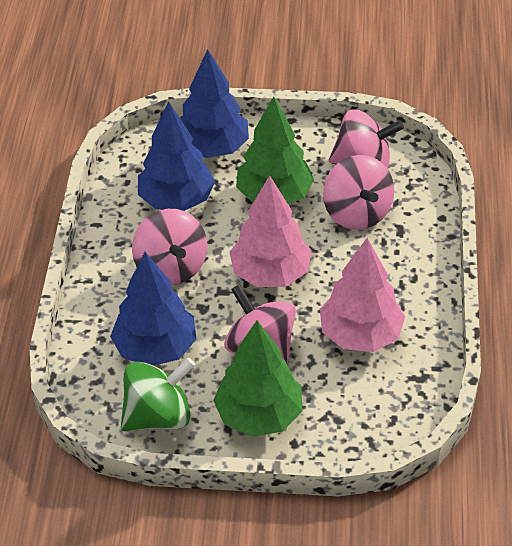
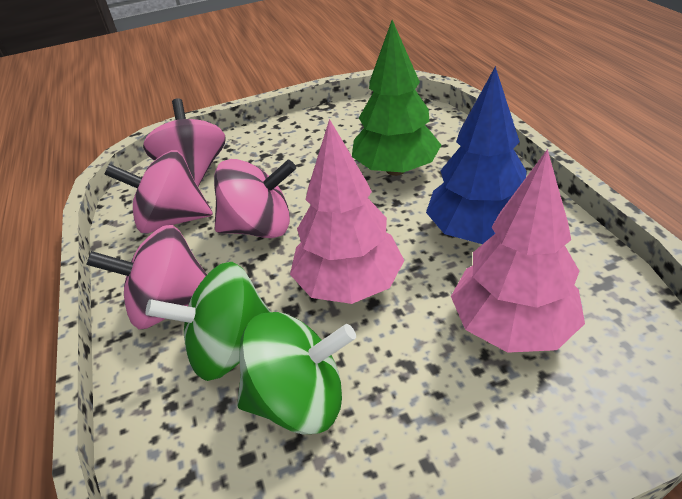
blue tree: [110,252,196,366] [138,101,215,211] [181,49,249,158] = 3 -> [426,66,527,244] = 1
green spinning top: [121,358,195,431] = 1 -> [146,262,271,381] [237,312,356,435] = 2
green tree: [213,320,302,437] [236,96,314,204] = 2 -> [352,20,441,176] = 1

